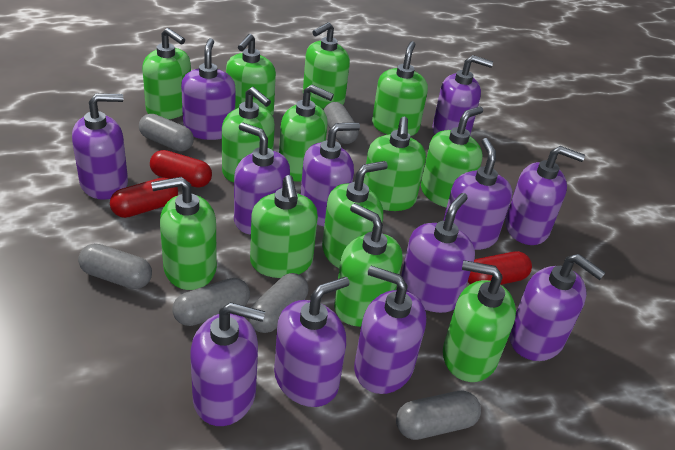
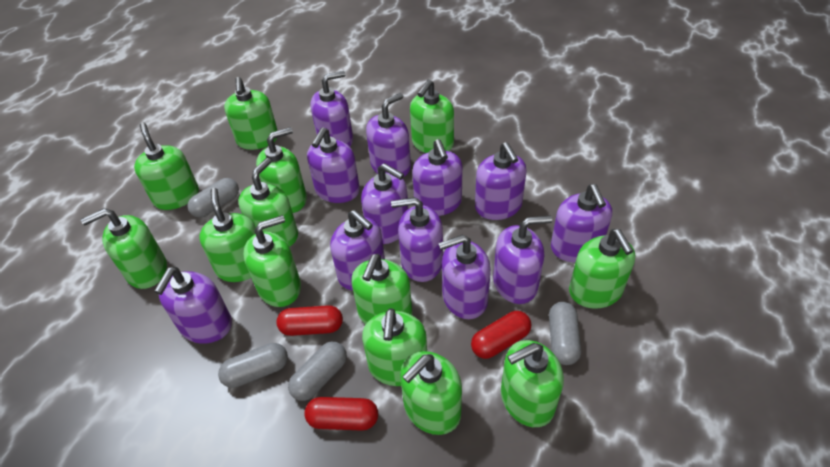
grey capsule: [78,243,152,289] [139,114,194,151] [172,278,250,326] [248,273,309,333] [324,102,359,144] [396,391,481,440] = 6 -> [187,178,239,218] [218,343,288,388] [288,342,347,401] [549,302,581,365] = 4

